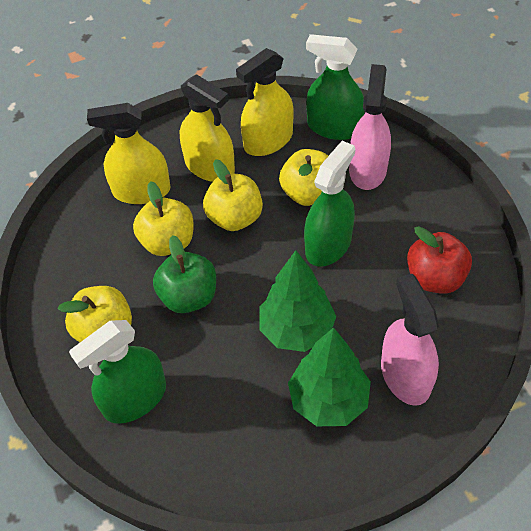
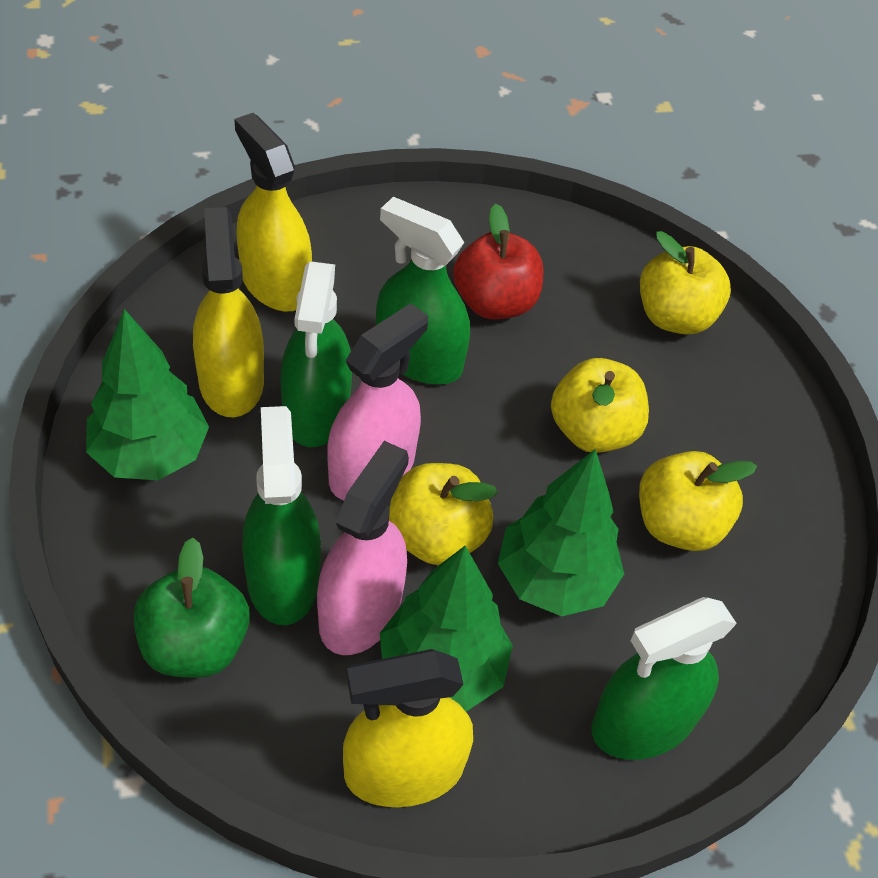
green spray bottle: [69,320,166,424] [304,141,355,267] [306,34,365,140] = 3 -> [242,406,321,625] [280,262,352,447] [376,197,470,385] [592,597,737,760] = 4
green tree: [259,250,337,352] [288,327,371,426] = 2 -> [86,309,209,480] [380,546,513,712] [498,449,624,616] = 3

